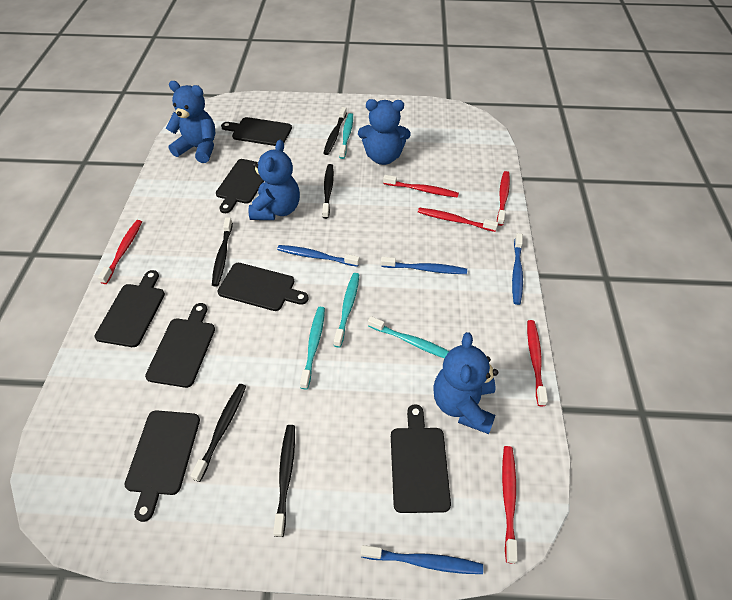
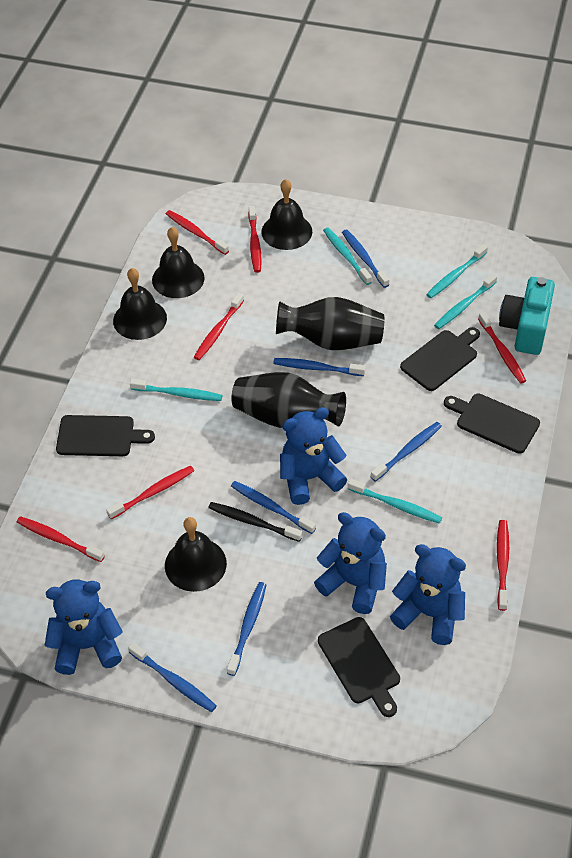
black bell: none = 0 -> [113,268,167,340] [152,227,205,298] [165,517,227,592] [261,179,312,250] = 4
black cutting board: [94,270,165,347] [124,410,200,522] [145,303,215,388] [216,159,264,213] [218,263,309,311] [221,117,292,146] [391,404,451,513] = 7 -> [56,415,155,456] [318,617,400,717] [400,327,480,391] [444,394,540,454] = 4
black toothbrush: [190,384,246,482] [212,218,233,286] [273,425,295,537] [322,164,334,219] [323,107,347,155] = 5 -> [208,502,302,542] = 1
black vase: none = 0 -> [231,372,346,428] [276,297,384,350] = 2
blue toothbrush: [277,245,360,267] [361,545,483,574] [381,257,467,274] [512,233,523,305] = 4 -> [128,643,217,712] [227,582,267,676] [231,481,316,534] [273,358,365,376] [342,229,389,288] [371,422,442,482] = 6
red toothbrush: [98,220,142,284] [383,175,459,198] [418,208,498,232] [497,171,510,226] [502,446,518,564] [527,320,548,407] = 6 -> [17,516,105,562] [106,466,194,519] [166,210,229,255] [194,293,244,360] [248,206,262,273] [478,312,526,384] [497,520,509,611] = 7
turquoise camera: none = 0 -> [499,277,555,355] = 1
turquoise toothbrush: [300,307,325,390] [334,273,359,348] [339,113,353,159] [368,316,449,358] = 4 -> [130,379,223,401] [323,228,372,285] [348,479,442,524] [426,244,488,298] [434,274,497,329] = 5

